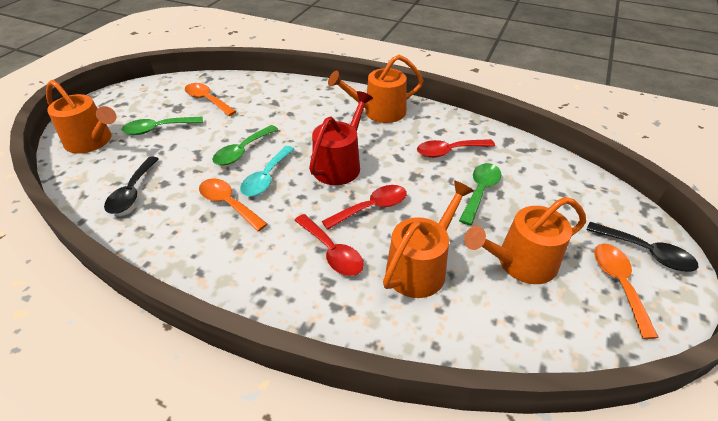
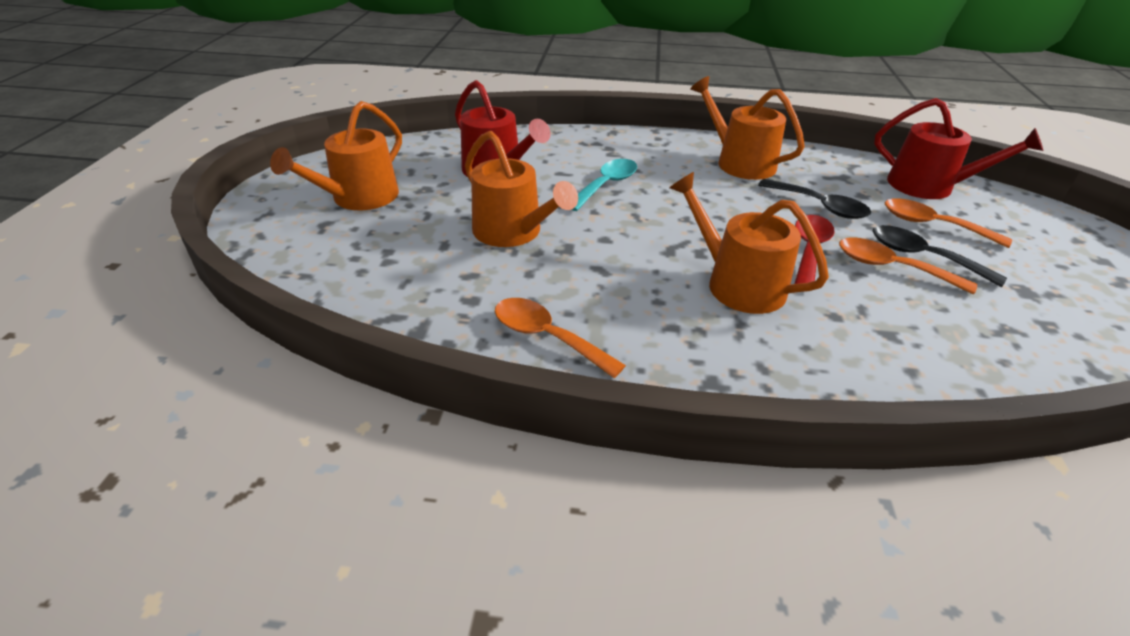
green spoon: [121,117,203,135] [212,125,278,165] [459,163,501,225] = 3 -> none = 0
red spoon: [294,214,364,276] [322,185,407,230] [417,139,495,158] = 3 -> [795,215,835,284] = 1
red watering can: [309,91,373,185] = 1 -> [455,80,551,176] [874,98,1043,199] = 2

